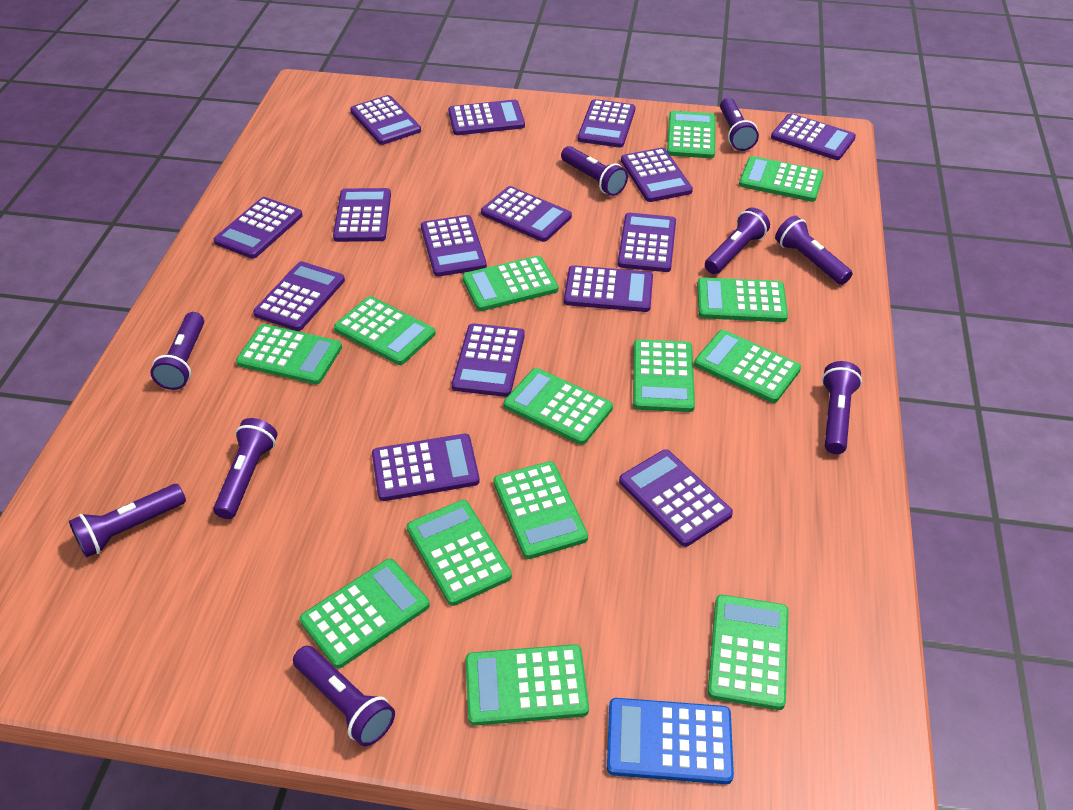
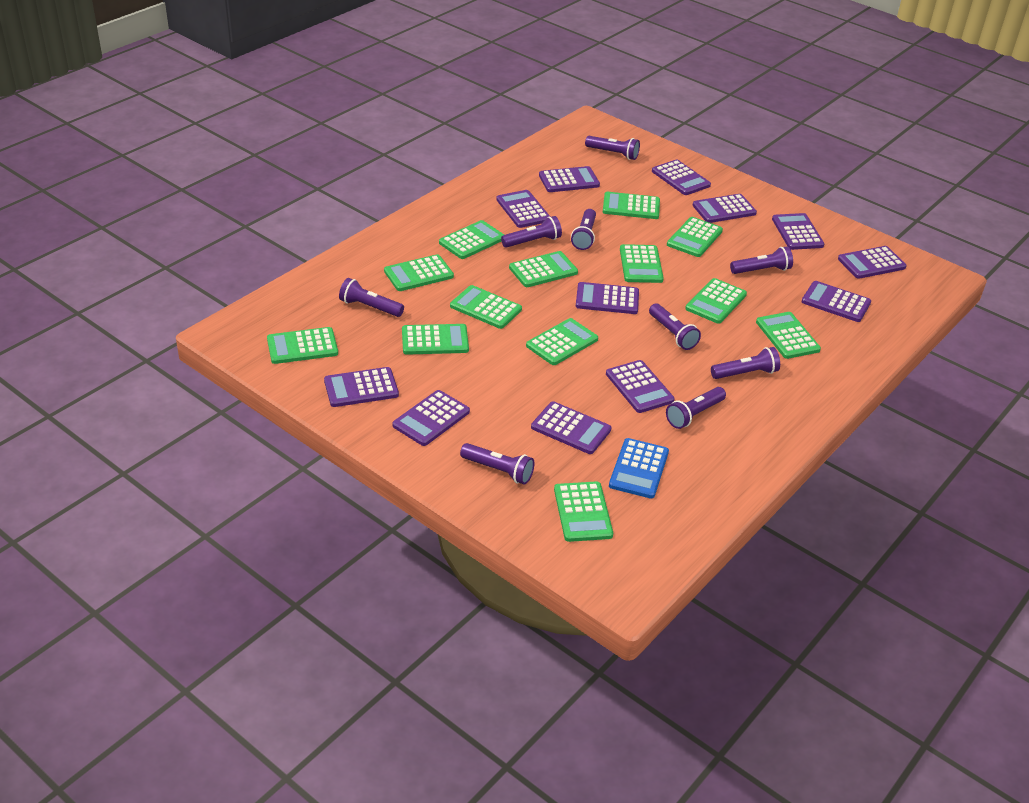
green calculator: [236,324,342,384] [299,558,430,668] [334,296,436,365] [407,500,512,606] [462,256,558,311] [466,644,589,726] [494,461,588,559] [504,368,613,445] [633,339,695,412] [667,111,716,158] [694,330,801,403] [697,277,788,322] [708,595,789,710] [739,156,824,202] = 14 -> [267,327,338,364] [384,254,454,291] [402,324,469,355] [439,220,504,259] [450,285,522,329] [509,251,578,287] [526,318,598,365] [554,481,613,542] [603,192,660,219] [620,244,664,283] [667,217,723,257] [685,278,747,324] [756,312,821,359] = 13
purple calculator: [214,197,303,259] [253,261,345,331] [333,188,391,242] [350,95,421,145] [372,434,480,501] [421,215,487,277] [448,100,525,135] [452,323,525,397] [481,186,572,242] [564,265,653,312] [578,99,635,148] [618,213,676,272] [619,449,733,547] [621,148,693,202] [771,113,856,160] = 15 -> [324,367,399,407] [392,390,470,446] [496,190,550,228] [531,401,612,454] [539,166,600,192] [576,282,639,314] [606,360,675,413] [652,159,711,195] [692,194,757,223] [772,213,824,250] [801,281,871,322] [838,246,907,279] = 12

